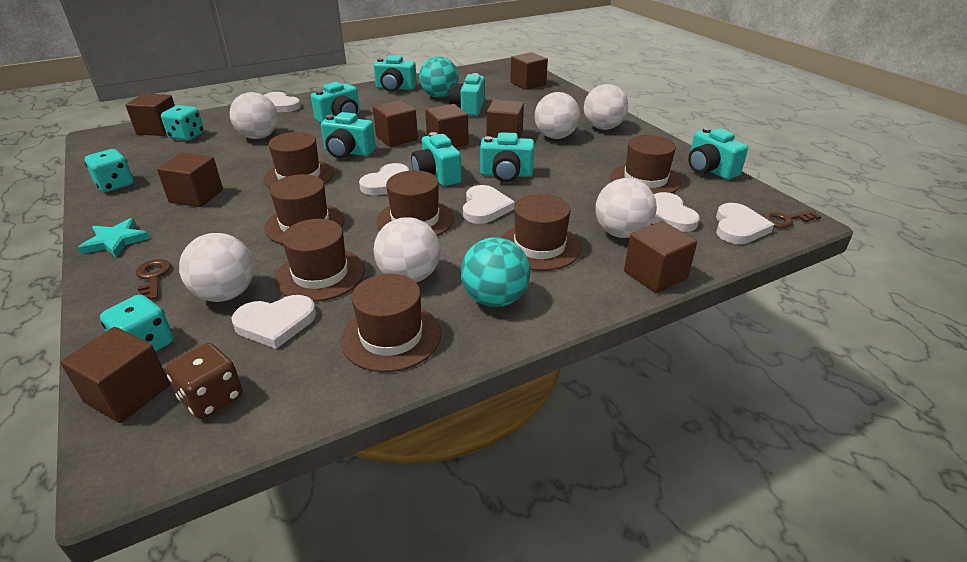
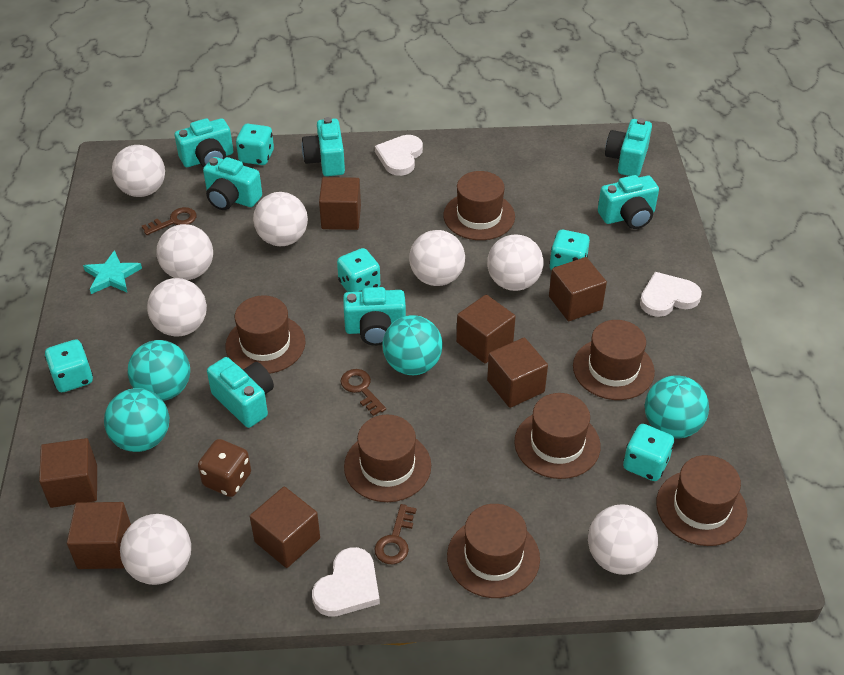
brown cube: [60,327,170,423] [126,94,175,136] [157,153,223,207] [373,100,418,147] [425,104,469,148] [486,100,524,138] [510,52,548,90] [624,221,697,293] = 8 -> [39,438,97,508] [67,502,131,569] [250,486,320,568] [319,177,361,230] [456,294,516,364] [487,337,548,408] [549,257,607,321] = 7
brown key: [136,259,171,300] [763,210,821,228] = 2 -> [142,207,196,235] [341,369,386,416] [375,504,416,564] = 3
turquoise ball: [419,56,459,98] [461,237,530,307] = 2 -> [104,388,169,452] [127,340,190,401] [383,315,443,375] [645,375,709,438] = 4
turquoise dice: [84,149,134,192] [100,295,174,352] [161,105,204,141] = 3 -> [45,339,93,392] [236,124,274,165] [337,248,380,292] [549,230,590,270] [623,424,674,481] = 5
white ball: [179,233,254,302] [230,92,278,139] [374,217,440,282] [535,92,580,139] [584,84,628,130] [595,178,657,238] = 6 -> [112,145,165,197] [120,514,191,585] [147,278,207,336] [156,224,213,280] [253,192,308,246] [409,230,465,286] [487,235,544,291] [588,504,658,575] = 8
white heart: [231,295,316,349] [264,92,301,112] [359,163,409,195] [463,185,515,224] [652,192,700,232] [716,203,774,244] = 6 -> [312,547,380,617] [375,135,423,176] [640,272,702,317] = 3

